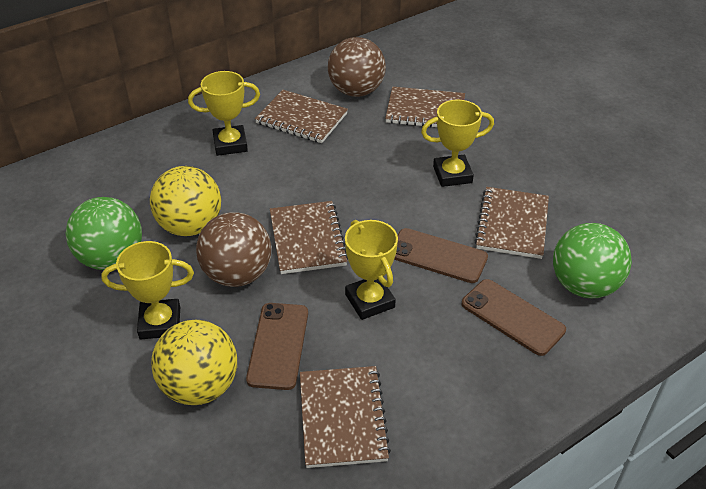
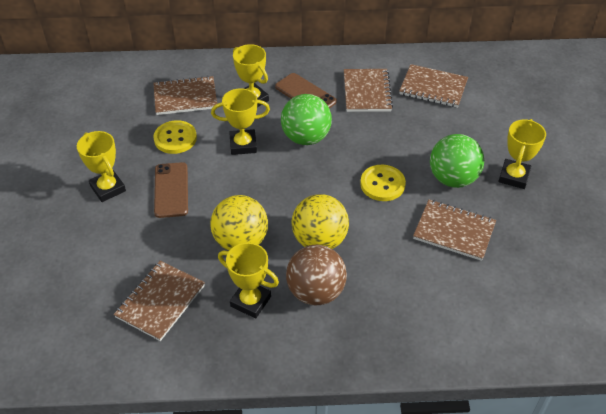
brown ball: [196,212,271,287] [328,37,386,97] = 2 -> [286,245,347,305] = 1
brown phone: [246,303,308,390] [394,228,488,283] [462,279,566,356] = 3 -> [154,162,188,218] [275,73,337,109] = 2
yellow button: none = 0 -> [153,120,197,154] [360,165,406,201] = 2
yellow trophy: [101,241,194,339] [188,71,260,156] [345,220,398,320] [421,100,494,187] = 4 -> [77,131,126,202] [211,88,270,155] [218,243,279,318] [233,44,269,107] [498,119,546,189] = 5

